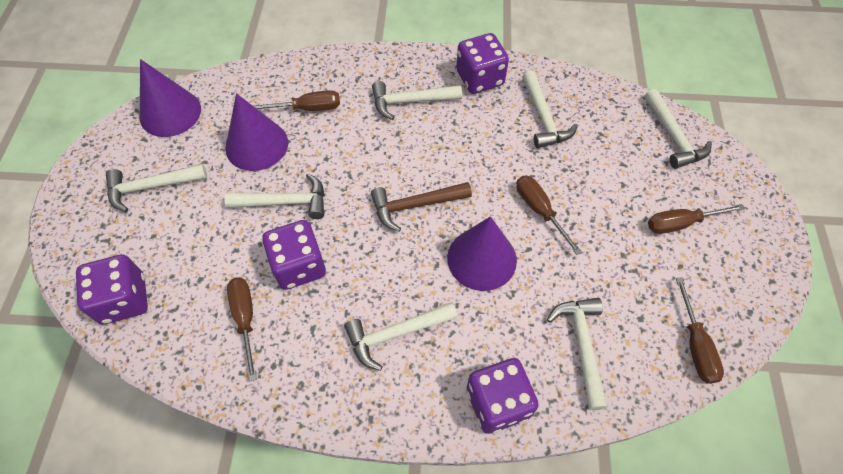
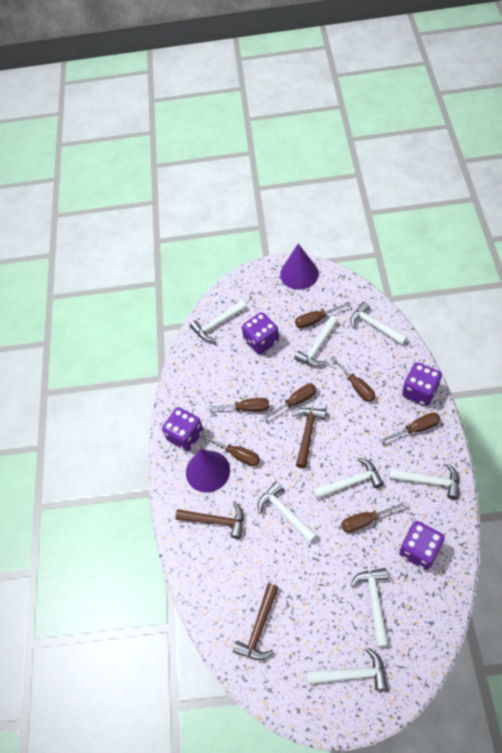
brown hammer: [371,182,472,232] = 1 -> [175,502,244,539] [233,583,279,660] [292,408,327,468] = 3
brown screwdriver: [227,277,257,381] [252,90,340,111] [517,176,582,255] [648,204,745,234] [676,277,724,384] = 5 -> [201,434,260,466] [206,398,269,412] [261,384,317,421] [295,302,351,328] [331,356,375,402] [341,501,408,533] [379,412,441,443] = 7
purple cone: [140,59,201,137] [225,93,288,171] [447,216,517,291] = 3 -> [186,449,230,493] [280,244,319,290] = 2
white hammer: [106,164,207,212] [224,173,324,219] [344,302,458,371] [372,81,462,120] [522,71,578,148] [547,298,607,410] [644,89,712,169] = 7 -> [190,300,247,341] [258,482,318,543] [294,315,338,366] [307,648,388,690] [313,458,384,499] [350,301,407,345] [350,568,389,647] [389,464,459,499] = 8

